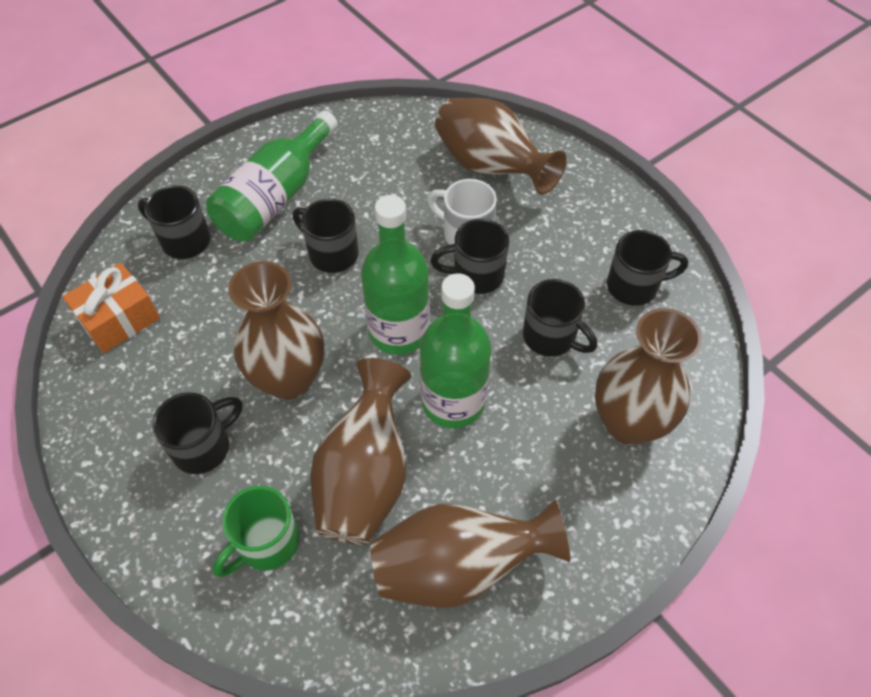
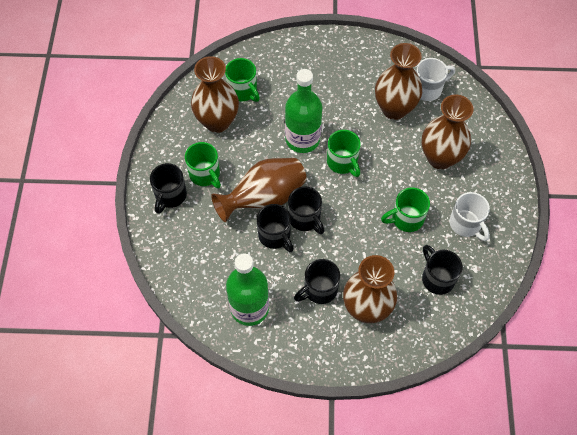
black mug: [138,185,210,259] [152,392,242,474] [292,199,359,273] [430,219,509,294] [523,279,597,357] [607,230,688,306] = 6 -> [150,163,187,214] [257,204,294,252] [288,186,324,234] [294,259,340,304] [422,245,463,295] = 5
green bottle: [206,111,338,242] [361,195,430,355] [420,273,492,429] = 3 -> [226,254,269,326] [285,69,322,153] = 2
green mug: [213,486,299,577] = 1 -> [185,142,221,189] [225,58,260,102] [327,130,361,177] [381,188,430,232] = 4
orange gift: [62,262,160,353] = 1 -> none = 0
white mug: [427,179,497,245] = 1 -> [416,58,455,101] [449,192,490,241] = 2

